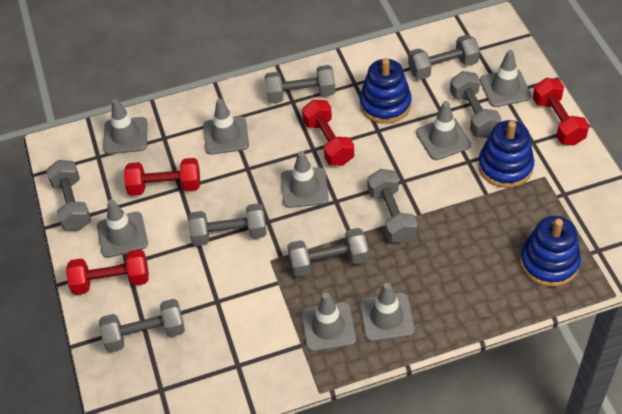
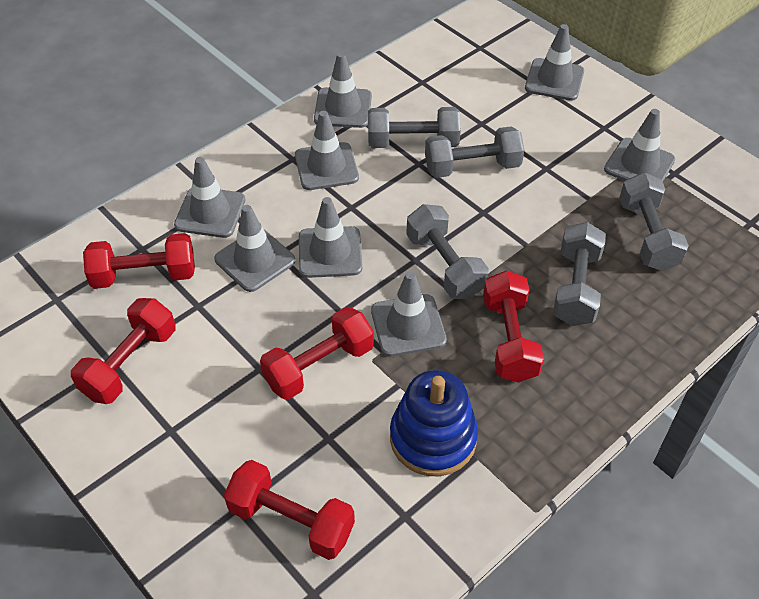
blue stacking toy: [360,58,412,124] [478,120,534,188] [520,216,581,287] = 3 -> [390,370,478,476] = 1
grey dumbbell: [46,160,91,231] [99,299,185,353] [188,203,267,246] [265,65,336,103] [288,228,369,277] [367,169,418,243] [408,35,480,80] [450,71,501,138] = 8 -> [368,107,461,148] [406,204,489,299] [425,126,524,178] [553,222,606,326] [619,172,689,271] = 5
red dumbbell: [66,249,149,295] [124,158,200,196] [302,99,354,166] [533,78,589,145] = 4 -> [71,298,176,404] [83,233,195,289] [224,460,355,560] [260,307,374,400] [483,271,544,383] = 5

